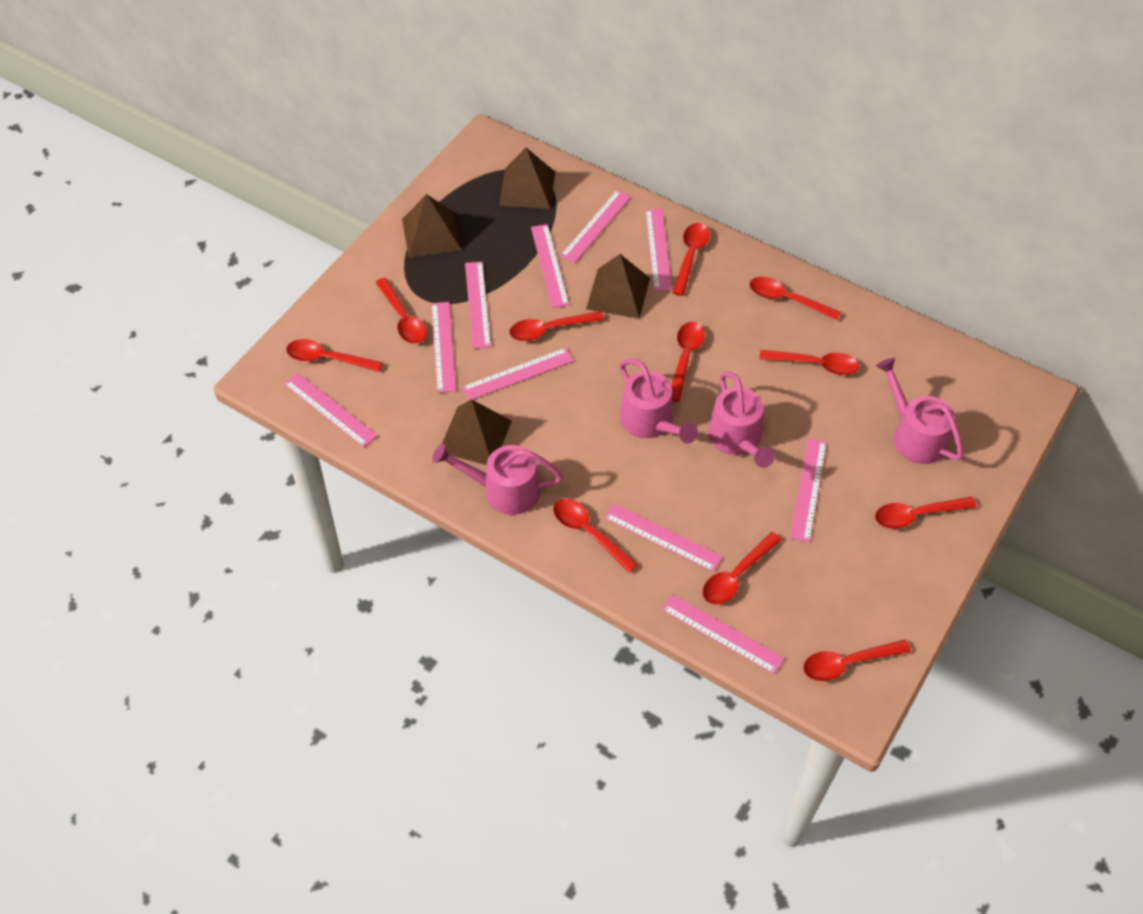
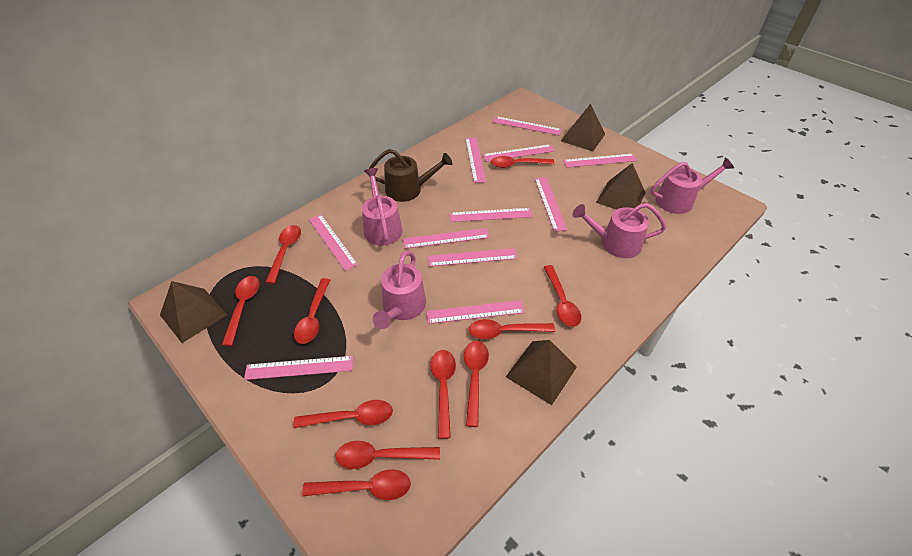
brown watering can: none = 0 -> [369,149,452,202] = 1
pink ruler: [284,373,377,447] [431,302,456,393] [462,348,574,400] [465,262,491,349] [531,224,569,308] [560,190,631,263] [604,503,723,572] [645,209,672,291] [662,594,784,674] [790,438,827,542] = 10 -> [244,356,353,380] [309,214,358,271] [403,228,489,249] [426,300,525,324] [428,248,518,267] [450,208,533,222] [465,138,486,183] [482,144,555,162] [493,116,562,135] [535,177,567,232] [563,154,638,168] = 11

